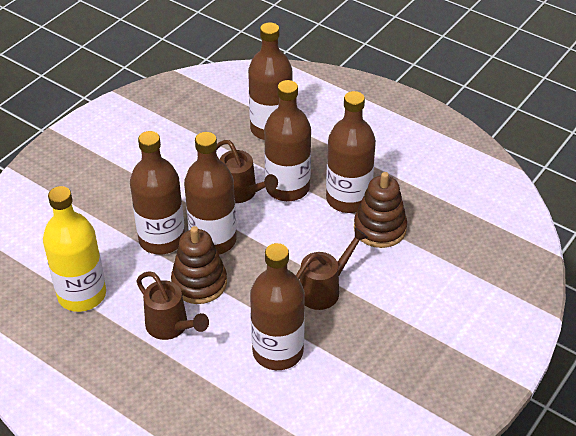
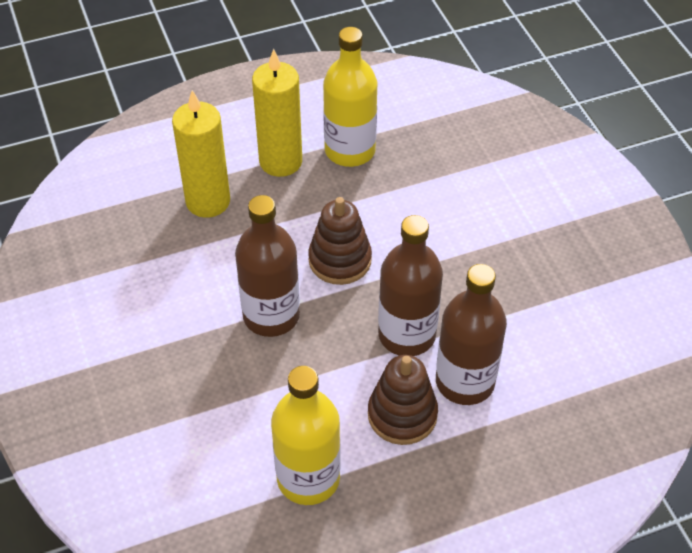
brown bottle: [130,131,185,255] [184,132,237,254] [248,22,292,140] [250,243,305,370] [264,80,311,201] [326,91,376,213] = 6 -> [235,195,300,337] [378,215,443,356] [436,264,507,405] = 3
brown watering can: [136,271,209,340] [216,140,278,203] [296,228,368,310] = 3 -> none = 0
yellow bottle: [43,186,106,312] = 1 -> [271,366,341,505] [323,27,377,167] = 2
yellow candle: none = 0 -> [172,90,230,218] [252,49,302,177] = 2

